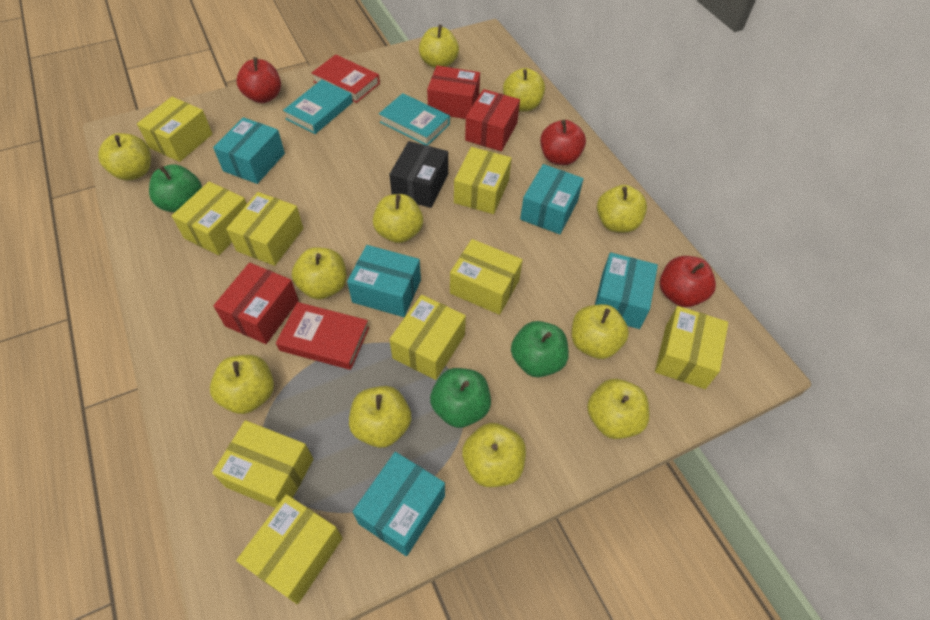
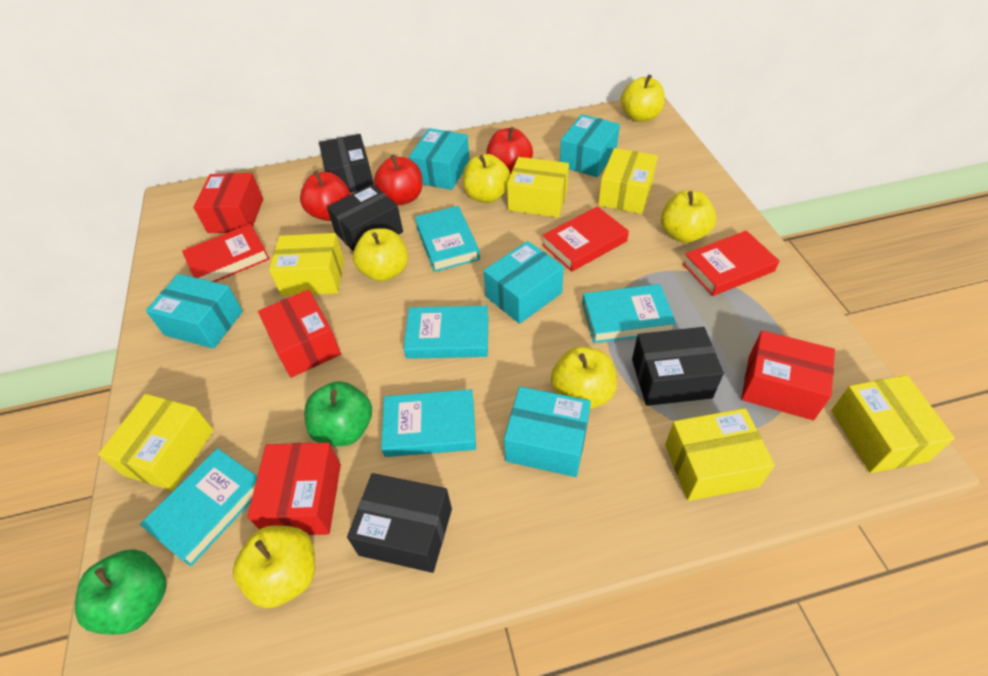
black box: [389,141,448,208] = 1 -> [319,134,374,193] [327,184,403,252] [347,473,452,573] [632,327,724,406] = 4
green apple: [149,164,202,213] [430,368,491,428] [511,321,569,377] = 3 -> [75,549,167,635] [304,381,372,446] = 2
red book: [276,302,369,370] [312,54,380,103] = 2 -> [182,224,270,282] [542,206,629,272] [682,230,779,296] = 3
red box: [213,263,299,344] [427,66,480,119] [465,89,520,151] = 3 -> [193,173,263,233] [248,442,341,535] [258,289,341,378] [741,330,835,420] = 4
turquoise book: [283,80,353,134] [379,93,450,145] = 2 -> [140,448,258,567] [381,389,476,457] [404,306,488,359] [415,206,480,272] [582,284,676,343] = 5
yellow apple: [98,133,151,181] [210,355,274,414] [292,247,347,299] [349,386,411,448] [373,194,423,243] [419,25,459,68] [462,423,526,487] [503,68,545,112] [572,304,629,359] [587,379,650,439] [597,185,647,233] = 11 -> [233,526,315,608] [353,228,408,282] [463,154,511,203] [551,346,617,409] [621,74,665,122] [661,190,716,243] = 6
yellow box: [137,97,212,162] [172,182,247,256] [212,420,313,508] [226,192,303,266] [236,494,343,604] [389,295,466,380] [450,239,523,315] [454,147,512,214] [655,306,728,389] = 9 -> [98,394,214,491] [269,233,344,296] [507,157,569,218] [598,148,658,214] [665,408,775,501] [831,375,955,473] = 6

